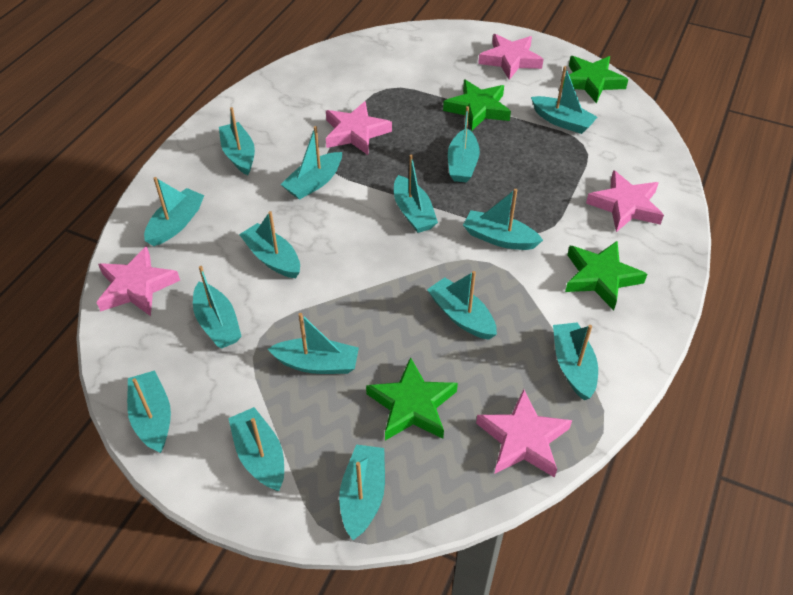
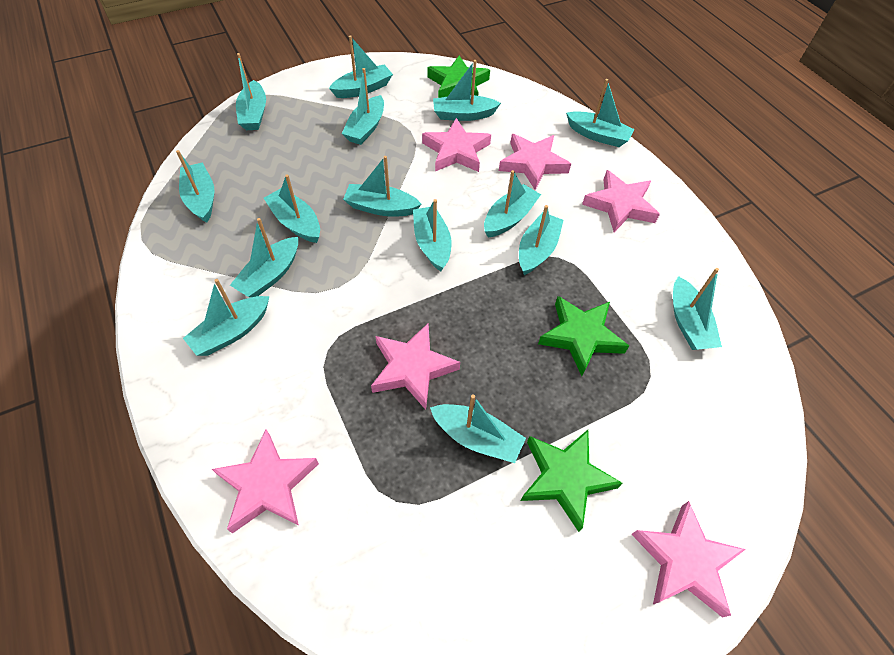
green star: [366,357,458,441] [443,80,511,131] [563,56,629,103] [565,241,647,310] = 4 -> [427,55,490,98] [520,430,623,532] [538,296,629,376] = 3
pink star: [96,246,180,316] [326,101,392,155] [476,389,572,478] [478,34,544,80] [586,170,664,232] = 5 -> [212,430,319,534] [371,324,460,410] [422,118,491,172] [499,134,571,190] [582,170,660,232] [631,501,746,617] = 6

